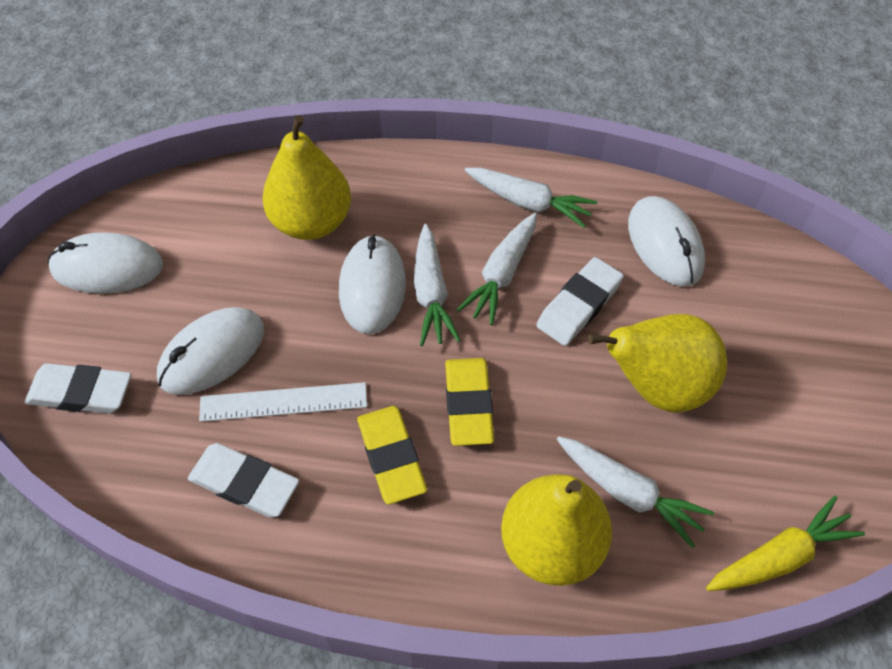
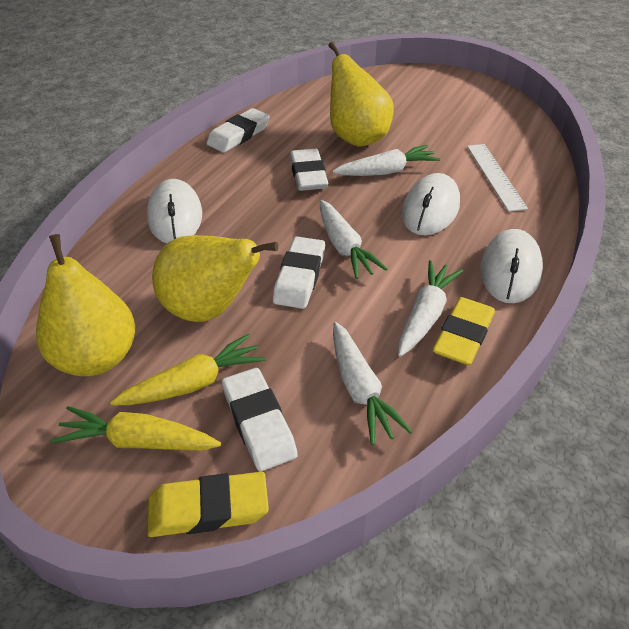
white eraser: [25,363,132,414] [188,443,299,517] [536,257,624,346] = 3 -> [206,108,270,153] [222,368,298,471] [273,237,325,309] [290,149,328,191] = 4
white mouse: [48,232,163,294] [157,307,264,395] [339,234,406,334] [628,196,705,287] = 4 -> [147,179,202,243] [402,173,460,235] [480,229,543,303] = 3
yellow carrot: [706,496,865,591] = 1 -> [51,406,221,451] [110,334,266,405] = 2

